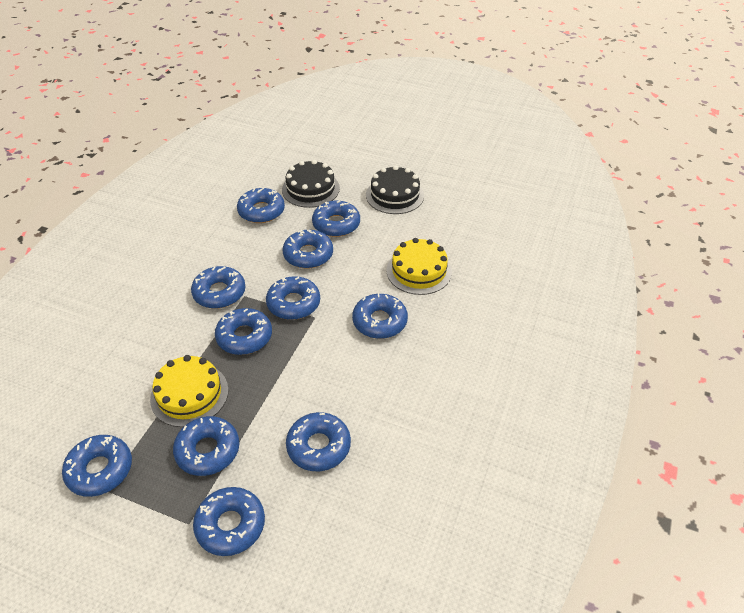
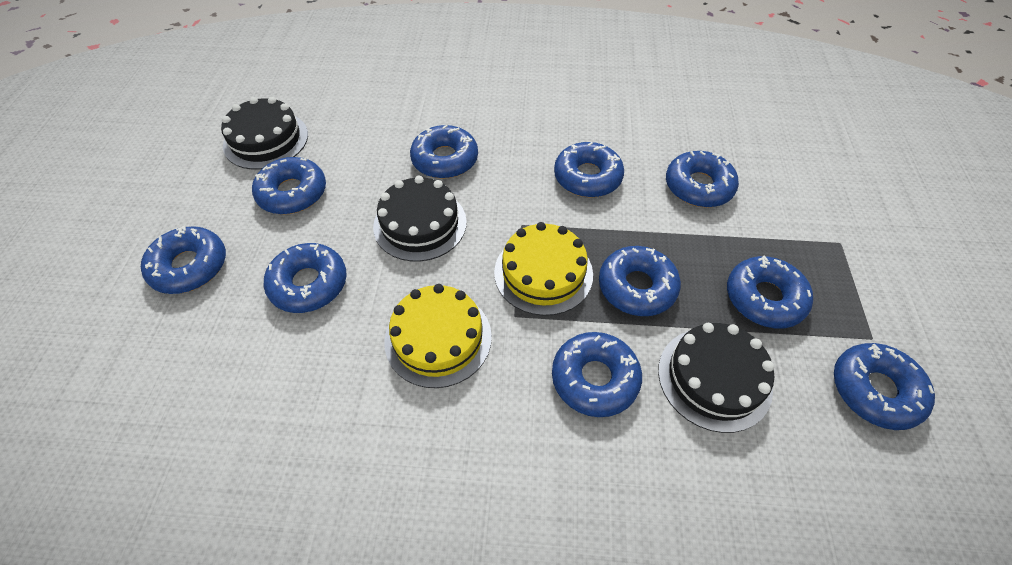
black cake: [282,160,340,208] [366,165,424,214] = 2 -> [221,97,308,169] [373,176,467,262] [658,323,774,433] = 3
blue donut: [62,435,132,497] [173,416,239,476] [191,266,246,309] [193,487,265,556] [215,308,272,355] [237,188,285,223] [266,276,320,320] [283,229,333,269] [286,412,351,471] [312,200,360,237] [352,293,408,339] = 11 -> [141,225,226,294] [252,157,326,215] [264,243,347,313] [410,125,478,179] [552,332,642,417] [554,142,624,197] [599,246,681,316] [666,151,739,208] [727,255,813,328] [834,343,935,430] = 10

